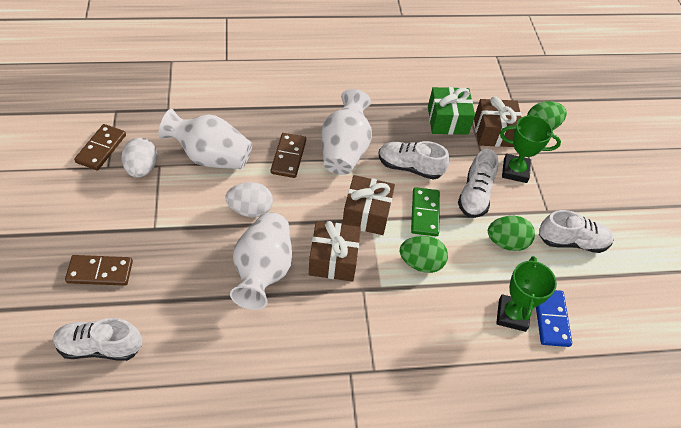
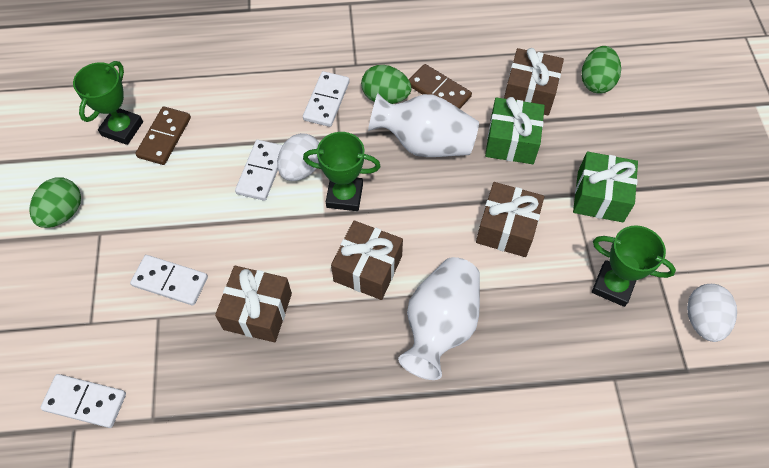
blue domino: [536,290,572,347] = 1 -> none = 0
brown domino: [65,255,133,286] [74,124,126,170] [271,133,306,178] = 3 -> [135,106,191,165] [409,64,472,109] = 2
brown gift: [309,221,361,282] [342,175,395,235] [474,96,522,147] = 3 -> [215,266,292,343] [331,220,403,300] [476,182,544,257] [504,48,564,115] = 4
green domino: [411,187,440,236] = 1 -> none = 0
green gift: [428,87,475,135] = 1 -> [485,97,545,164] [573,152,638,222] = 2
green trophy: [496,256,557,332] [500,115,561,183] = 2 -> [73,61,143,145] [303,132,380,211] [592,225,676,307] = 3
white domino: none = 0 -> [40,374,126,428] [130,255,208,306] [235,140,282,201] [303,71,350,127] = 4
white shoe: [53,318,142,361] [379,141,449,180] [458,149,499,218] [539,210,614,253] = 4 -> none = 0
white vase: [158,108,252,169] [230,212,292,310] [321,89,372,175] = 3 -> [368,93,479,157] [398,257,480,380] = 2

